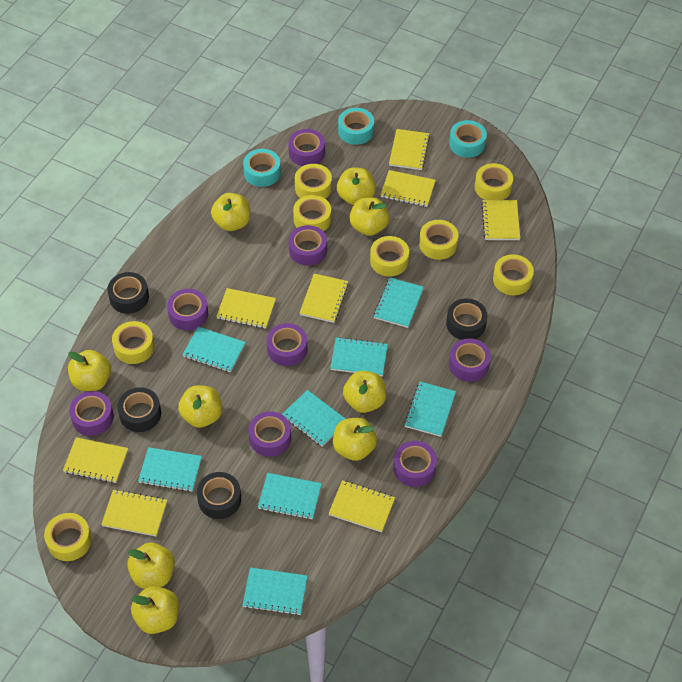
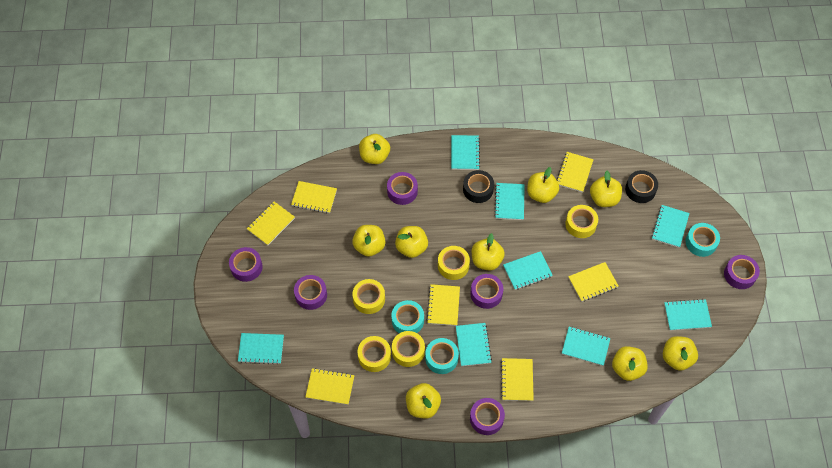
black tape: [107,272,149,314] [117,387,161,432] [197,472,241,519] [446,298,487,340] = 4 -> [463,170,494,203] [625,170,658,203] = 2
purple tape: [69,391,114,436] [167,289,208,331] [248,411,291,457] [267,323,307,366] [288,129,325,166] [288,225,327,266] [393,441,437,487] [449,338,491,382] = 8 -> [229,247,263,282] [294,275,327,310] [387,172,418,205] [470,398,505,435] [471,274,503,309] [724,255,760,289] = 6
yellow notebook: [63,437,128,483] [101,489,167,537] [216,288,276,329] [300,273,349,323] [328,480,395,532] [381,170,436,207] [389,129,430,170] [481,200,520,240] = 8 -> [247,202,295,245] [291,181,337,213] [305,368,354,405] [427,284,460,326] [501,358,534,401] [557,152,594,192] [568,262,619,302] = 7
yellow tape: [44,513,92,561] [112,321,154,364] [293,195,331,231] [295,164,332,199] [370,236,409,276] [419,220,458,260] [475,163,513,200] [493,254,534,295] = 8 -> [352,279,385,314] [357,336,391,372] [392,331,425,367] [438,246,470,280] [565,205,598,238] = 5

